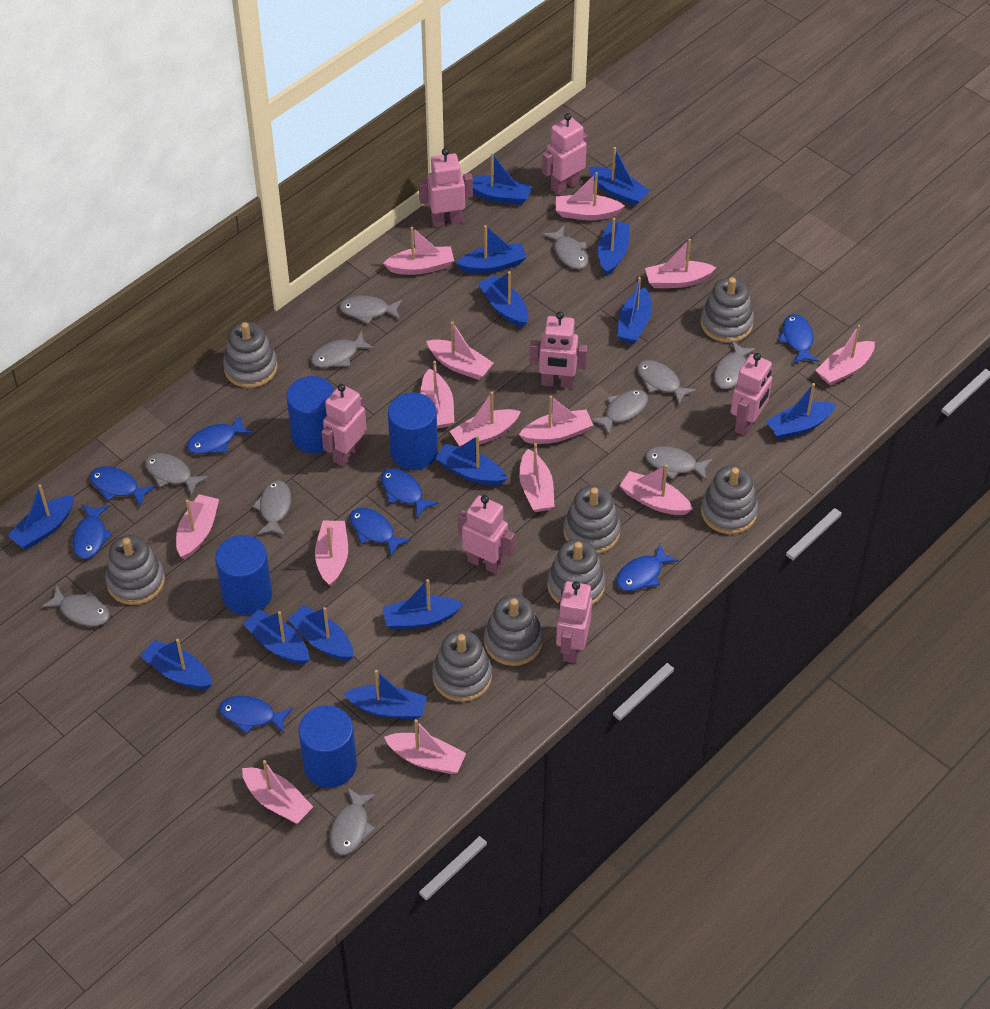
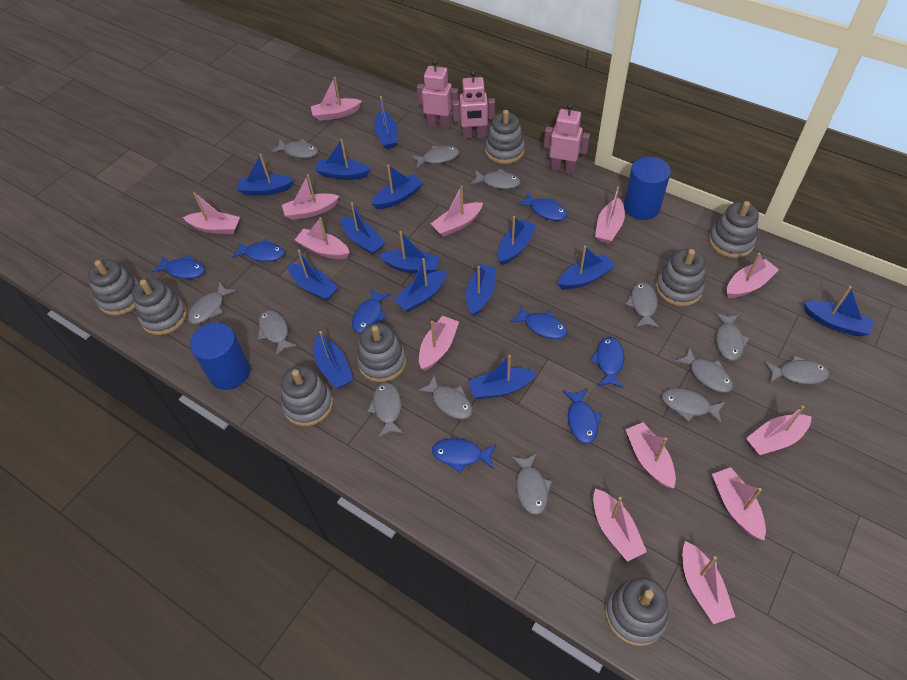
blue cylinder: [215,535,272,615] [287,376,334,453] [299,705,357,788] [388,392,438,470] = 4 -> [190,323,250,390] [624,156,671,220] = 2
grey fish: [41,586,110,626] [145,453,208,495] [252,480,291,536] [311,331,374,368] [330,787,377,855] [339,296,403,324] [542,226,588,269] [591,390,648,435] [637,360,697,405] [645,446,713,480] [714,341,756,389] = 11 -> [188,282,236,324] [258,310,297,356] [271,139,318,158] [367,382,404,438] [411,146,459,169] [417,375,473,419] [471,169,521,189] [511,453,552,515] [625,282,660,328] [661,388,725,424] [674,347,733,393] [715,312,750,361] [765,355,829,385] = 13
pink boat: [176,494,219,559] [242,760,313,824] [315,521,348,587] [383,227,454,275] [384,719,466,774] [421,361,454,429] [426,321,493,380] [450,391,521,446] [519,396,593,444] [519,443,555,512] [555,172,624,220] [620,465,693,515] [645,239,716,288] [815,325,875,386] = 14 -> [183,192,240,234] [282,174,339,220] [295,217,350,259] [311,77,362,121] [419,316,459,370] [431,186,483,237] [593,488,647,562] [595,187,625,244] [625,422,676,488] [682,541,735,624] [712,467,766,540] [727,253,779,298] [746,405,812,455] = 13
pink robot: [321,384,367,467] [419,148,473,227] [458,495,515,574] [529,312,588,388] [542,113,588,195] [556,581,592,663] [730,353,772,436] = 7 -> [417,59,458,128] [452,70,495,139] [544,103,590,173] = 3

